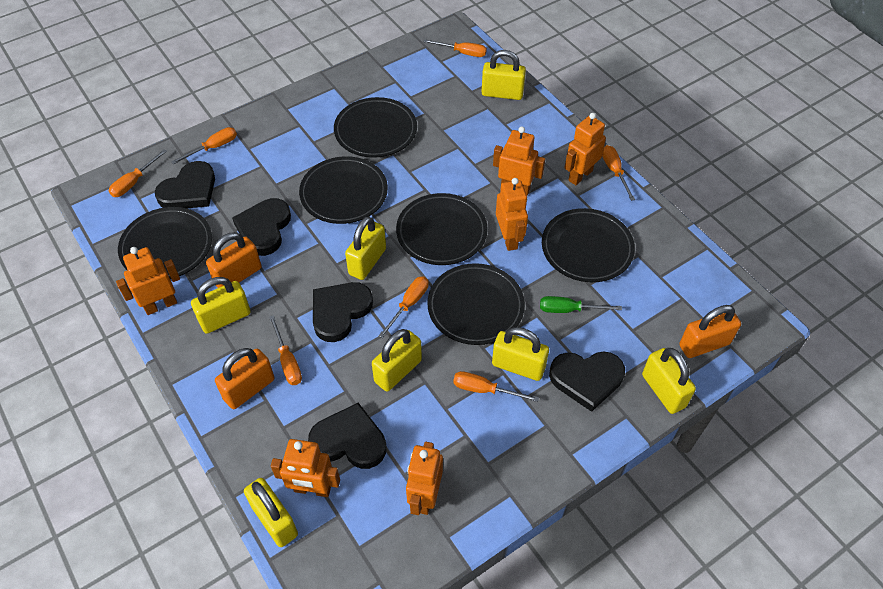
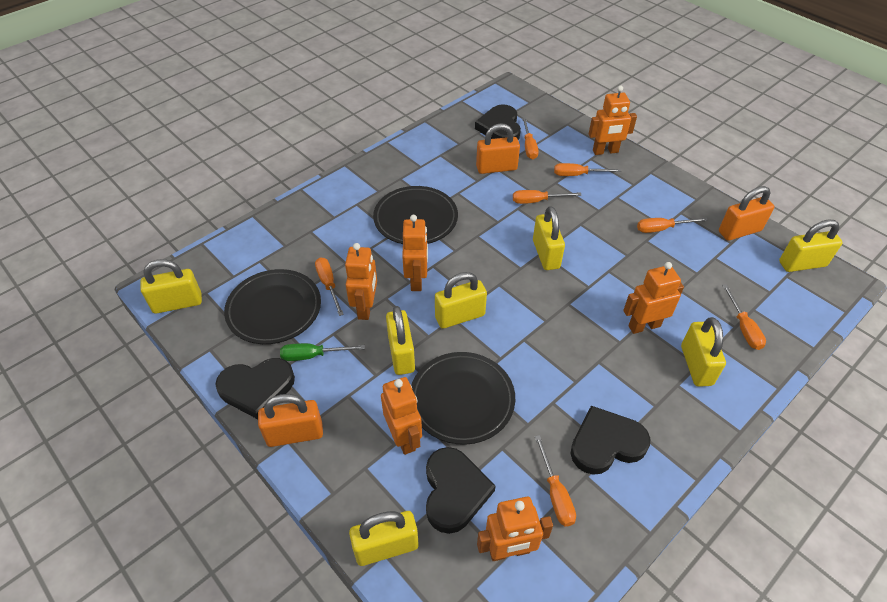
black heart: [155,161,215,208] [232,198,291,256] [308,403,386,469] [313,282,373,342] [549,351,625,412] = 5 -> [215,358,295,419] [426,447,496,534] [475,104,521,140] [571,406,650,475] = 4
black plate: [118,207,212,279] [299,156,388,224] [334,97,417,158] [396,193,488,265] [427,263,525,345] [542,208,635,282] = 6 -> [224,269,321,344] [373,186,458,244] [411,352,515,445] = 3

